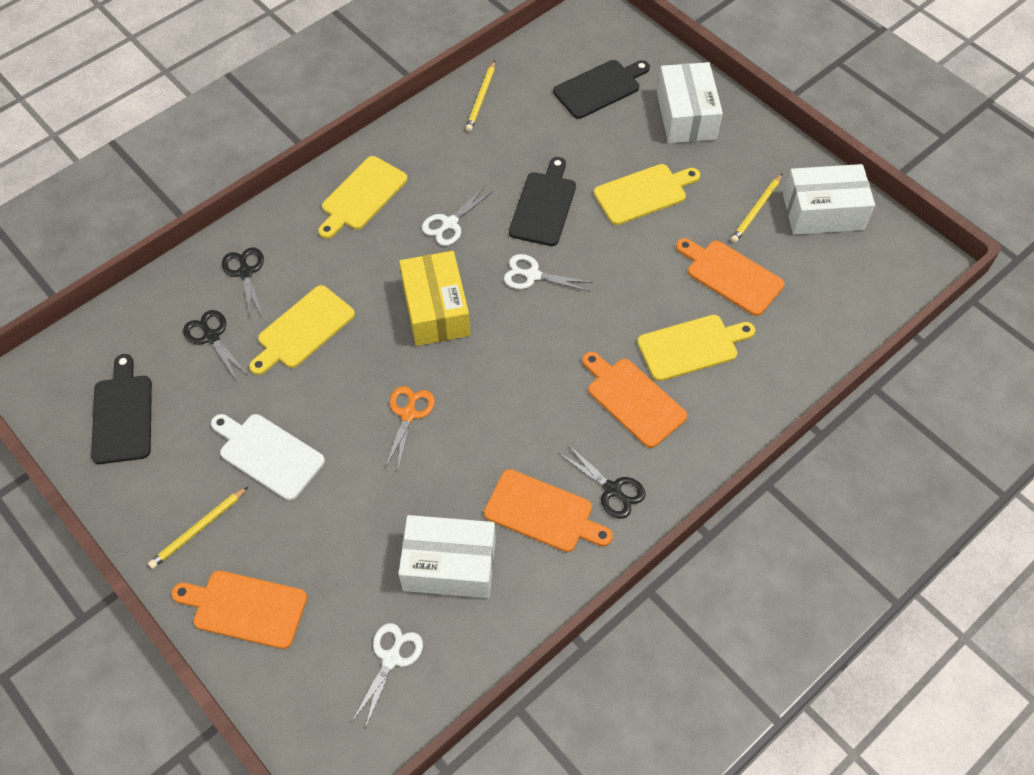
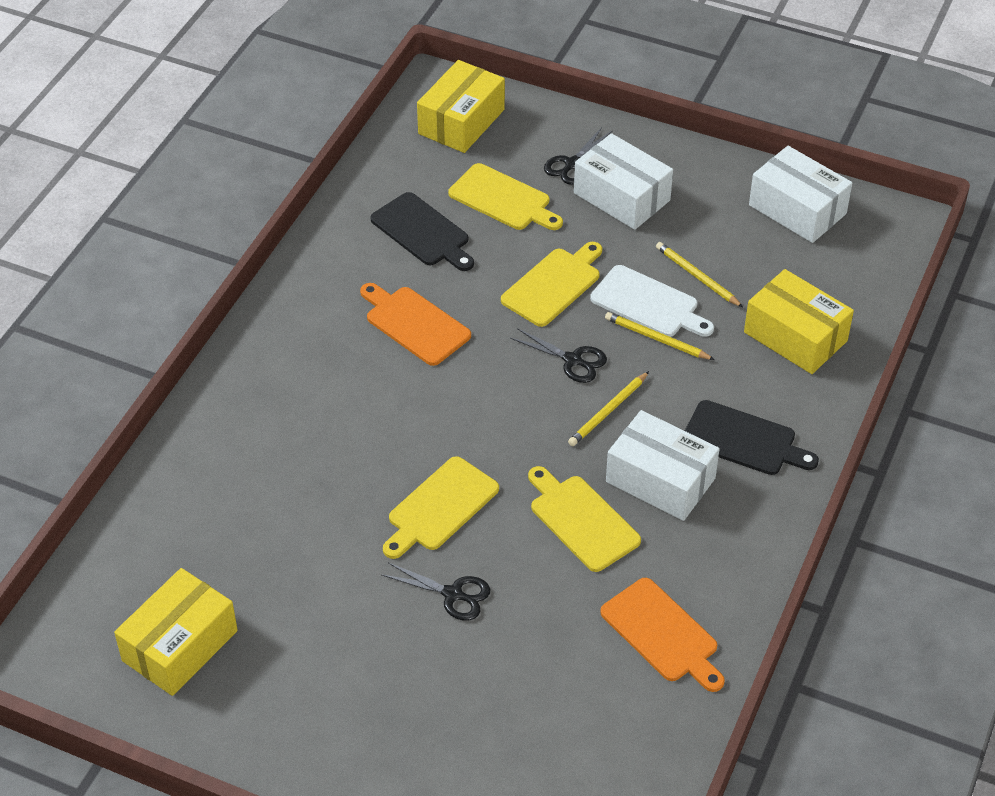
black cutting board: [91,354,152,464] [509,157,576,246] [553,60,650,119] = 3 -> [370,192,474,271] [685,400,819,475] = 2
orange cutting board: [171,570,307,649] [484,469,613,552] [582,352,687,448] [676,238,785,316] = 4 -> [360,283,471,366] [600,578,725,692] = 2
orange scissors: [385,386,435,470] = 1 -> none = 0
white scissors: [351,623,423,728] [422,186,493,246] [504,254,593,292] = 3 -> none = 0
yellow box: [399,251,470,346] = 1 -> [114,568,238,696] [417,60,505,153] [744,269,854,374] = 3

